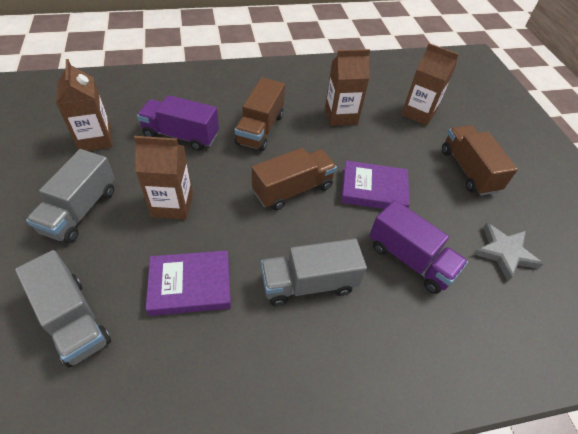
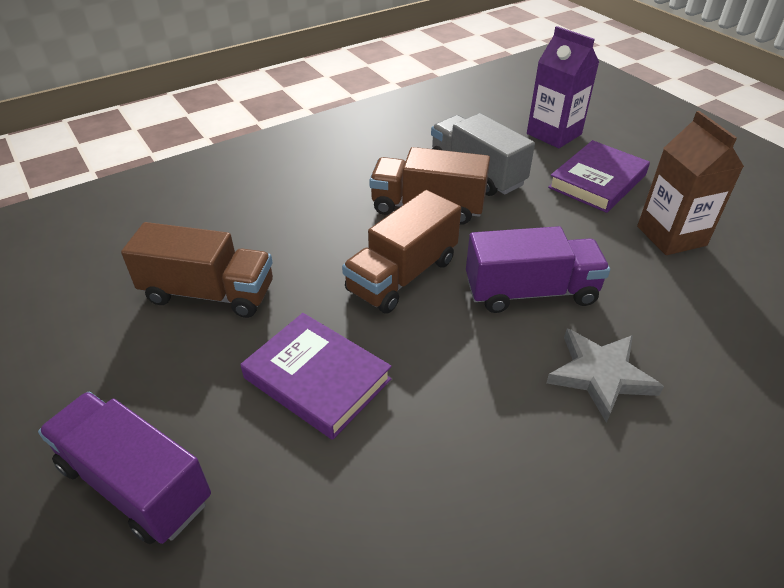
brown carton: [56,59,113,151] [134,136,193,220] [325,49,370,126] [401,43,459,126] = 4 -> [637,111,744,255] = 1
grey truck: [15,250,111,368] [26,149,115,243] [261,239,367,306] = 3 -> [431,113,535,196] = 1
purple carton: none = 0 -> [527,26,599,148] = 1

